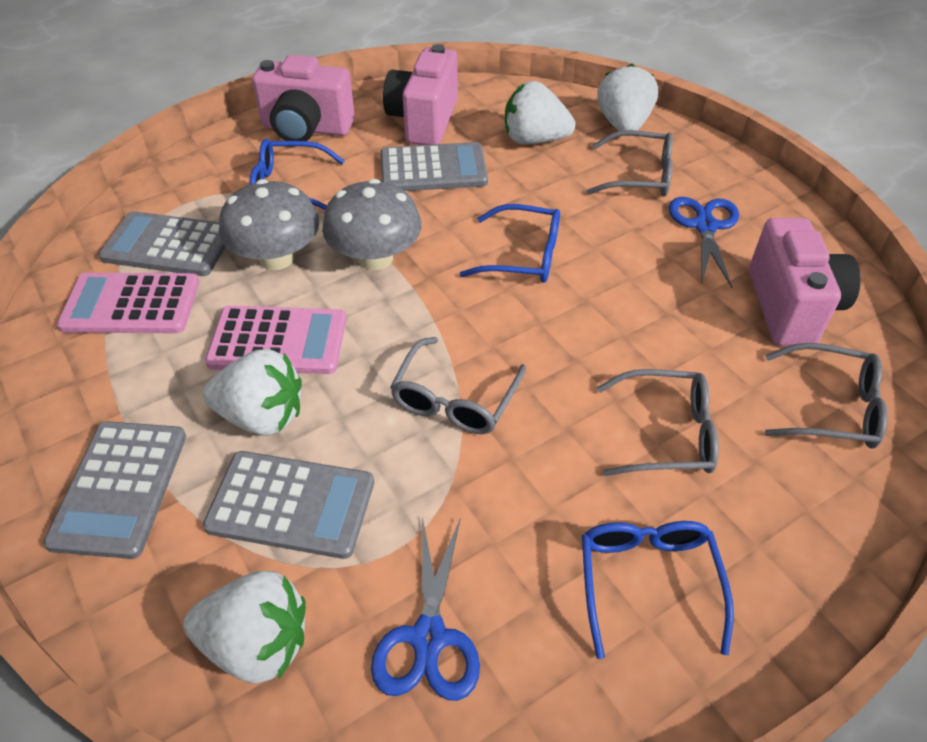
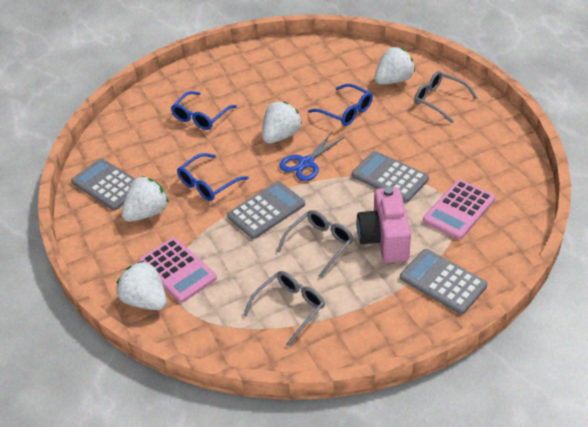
blue scissors: [371,517,480,701] [669,197,739,288] = 2 -> [279,132,345,181] = 1
grey glasses: [390,337,526,434] [587,130,673,197] [597,369,719,476] [765,343,888,449] = 4 -> [243,271,325,346] [277,210,354,278] [414,71,478,123] = 3
grey mushroom: [219,179,319,270] [322,179,422,270] = 2 -> none = 0
pink camera: [252,55,355,141] [383,44,458,145] [749,218,861,346] = 3 -> [357,187,411,263] = 1

